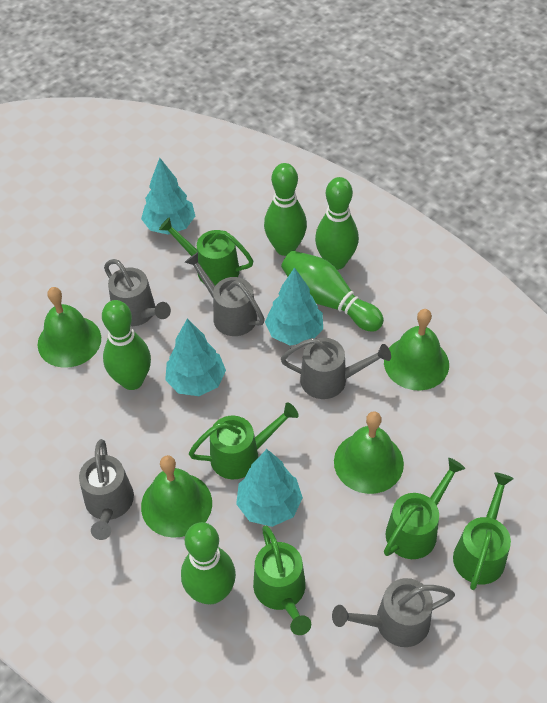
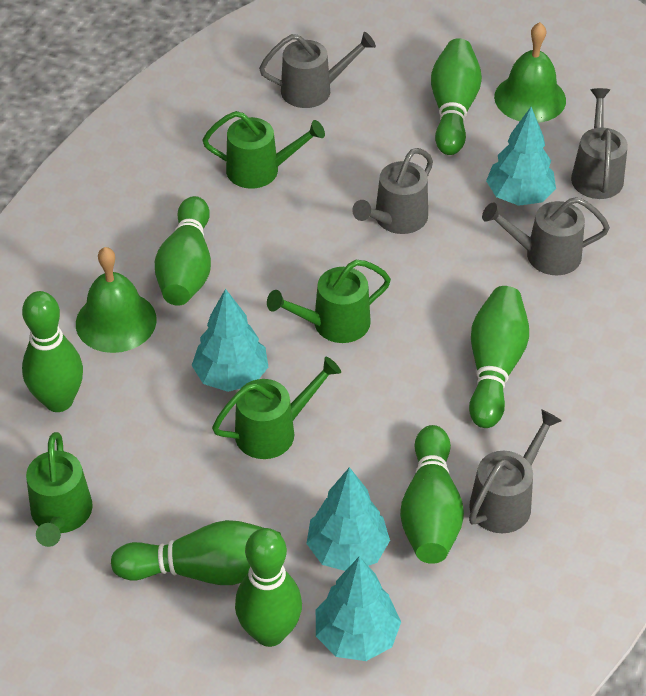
green bell: [38,287,101,368] [141,455,212,538] [334,411,404,494] [384,309,449,390] = 4 -> [76,247,157,353] [494,22,566,123] = 2
green bowling pin: [102,300,151,390] [181,522,236,604] [264,163,307,256] [281,251,384,332] [315,177,359,270] = 5 -> [22,291,83,412] [111,520,281,585] [155,196,211,306] [235,528,302,647] [400,425,464,564] [431,38,482,155] [469,286,529,428] = 7
green watering can: [159,217,253,286] [189,402,299,479] [253,526,311,635] [384,458,465,559] [453,472,514,590] = 5 -> [26,432,93,547] [202,111,325,189] [212,357,341,459] [267,260,391,343] = 4

